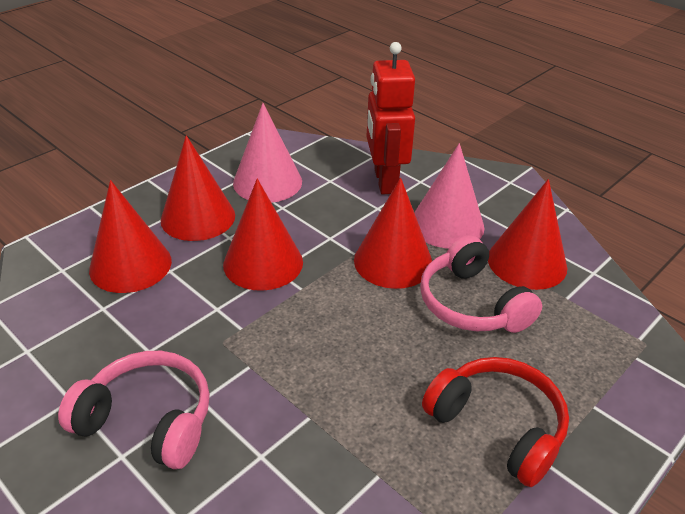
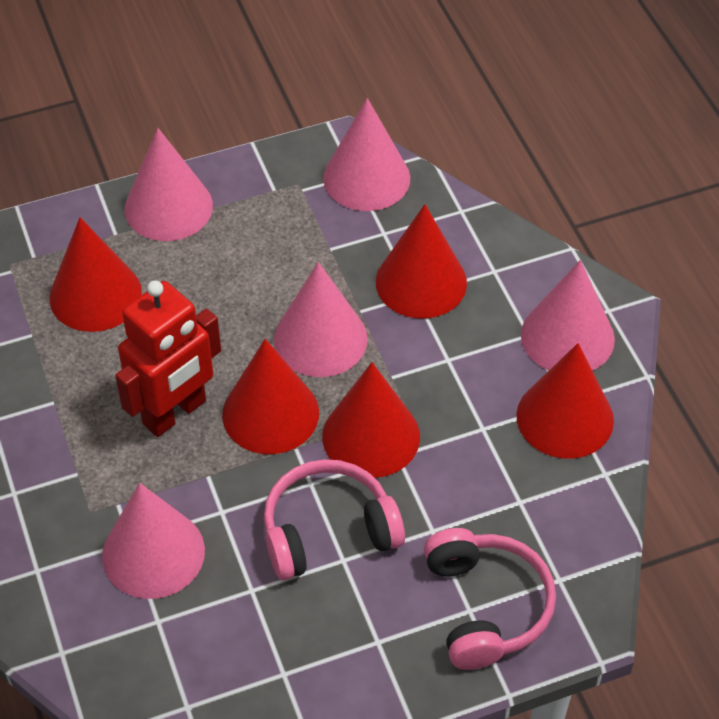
pink cone: [233,103,302,203] [414,143,484,249] = 2 -> [102,483,205,599] [125,128,213,241] [274,262,368,377] [323,98,410,211] [521,260,615,371] = 5
red headphones: [422,357,569,487] = 1 -> none = 0

